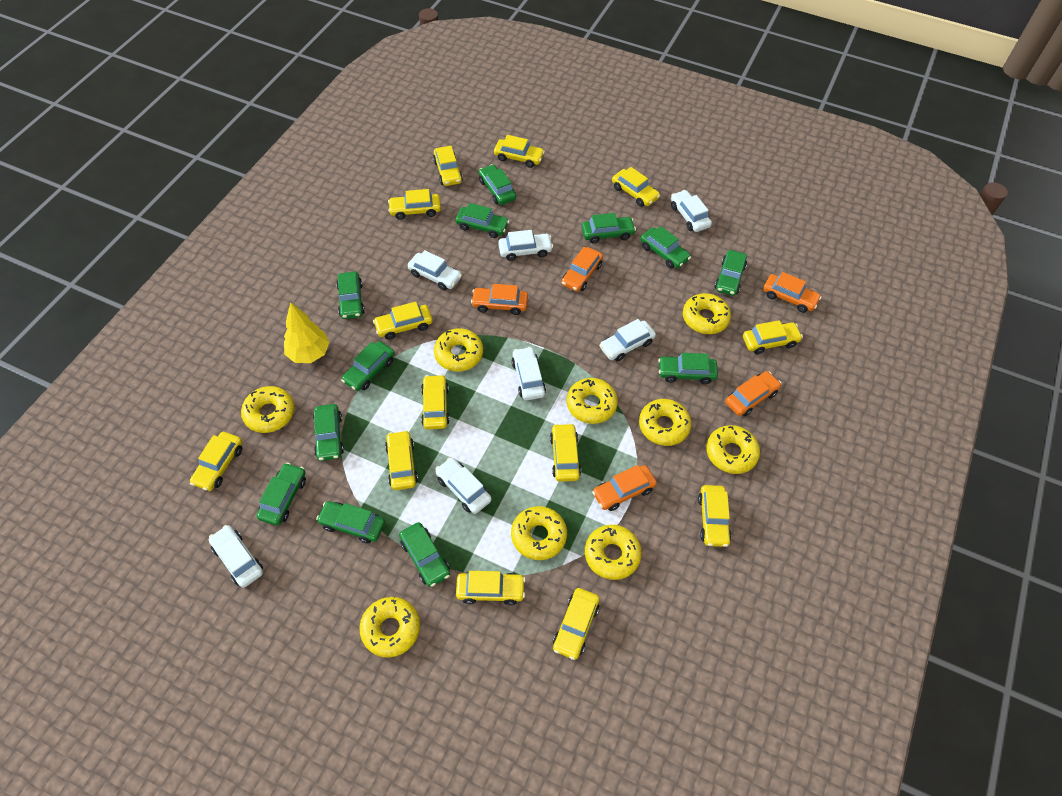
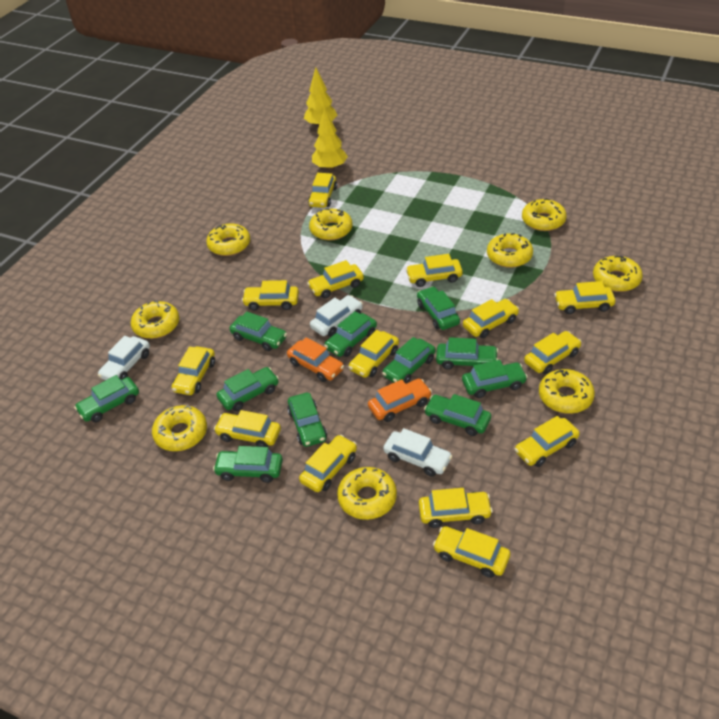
green car: [257,463,306,526] [313,404,344,461] [316,501,385,544] [336,272,365,319] [341,341,395,391] [399,522,450,587] [455,203,510,238] [479,164,516,205] [582,213,636,244] [640,226,691,269] [658,353,718,384] [715,250,747,296] = 12 -> [74,375,139,422] [213,446,283,483] [216,367,279,411] [229,311,287,351] [287,393,327,447] [324,311,377,357] [382,337,435,384] [417,286,460,330] [424,394,491,436] [436,337,498,370] [462,360,528,398] = 11
orange car: [471,284,528,315] [561,247,603,292] [592,465,657,511] [725,371,781,416] [763,272,821,313] = 5 -> [287,337,344,382] [368,379,432,422] = 2
white car: [209,525,263,588] [408,250,462,291] [435,457,492,514] [498,230,553,261] [511,347,546,400] [599,319,656,362] [671,190,712,232] = 7 -> [98,336,150,380] [310,295,363,337] [383,428,453,477] = 3
yellow car: [190,432,242,491] [373,302,432,340] [385,430,418,490] [388,189,441,220] [421,375,450,430] [433,146,463,186] [456,571,526,605] [494,135,545,168] [550,423,581,482] [553,588,600,660] [612,167,660,207] [698,485,732,547] [743,320,803,354] = 13 -> [172,346,215,395] [214,410,281,447] [242,280,299,310] [299,435,357,492] [307,260,364,298] [308,173,337,208] [349,330,399,378] [406,254,463,287] [419,488,493,528] [433,526,510,578] [463,299,519,338] [515,416,580,467] [524,331,582,374] [554,281,615,314] = 14
yellow tree: [284,302,330,363] = 1 -> [304,67,338,127] [312,108,348,171] = 2

